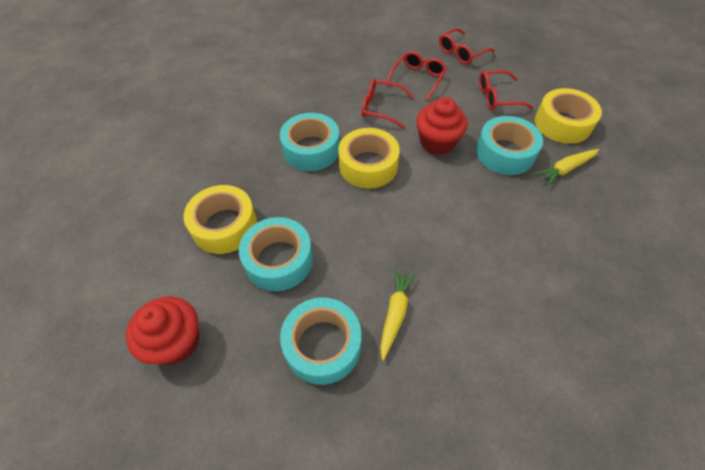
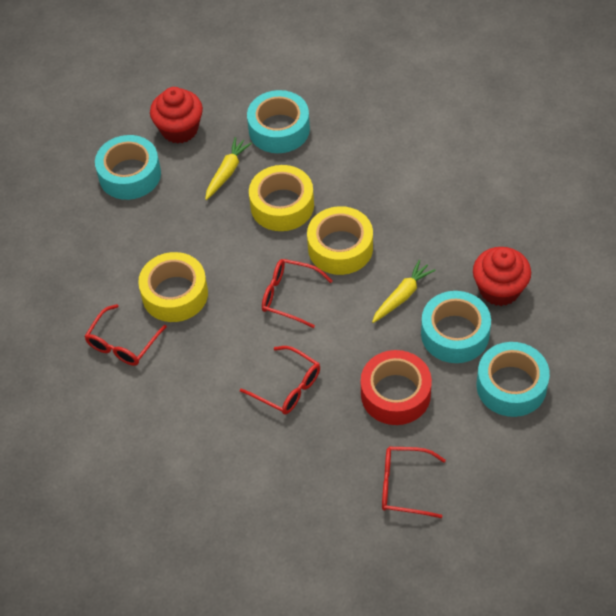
red tape: none = 0 -> [361,350,432,425] = 1

